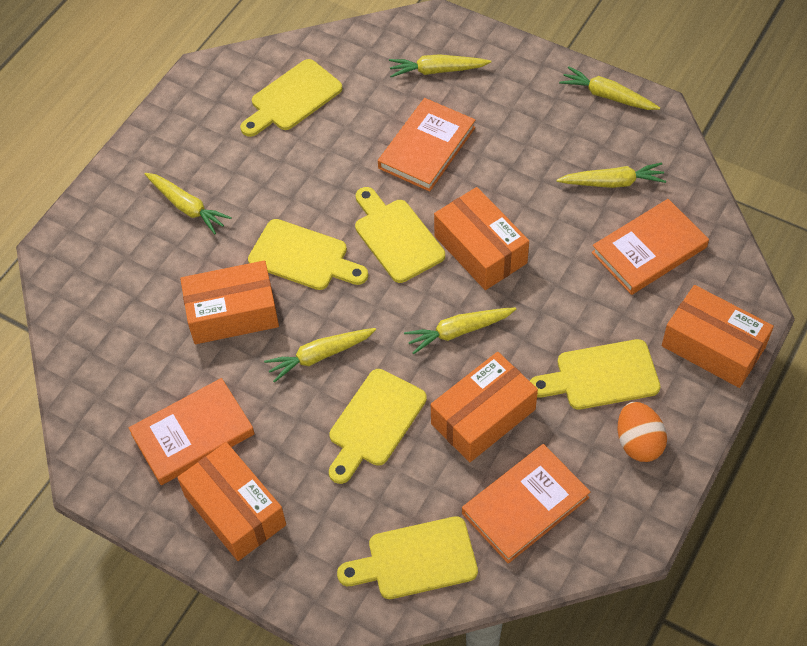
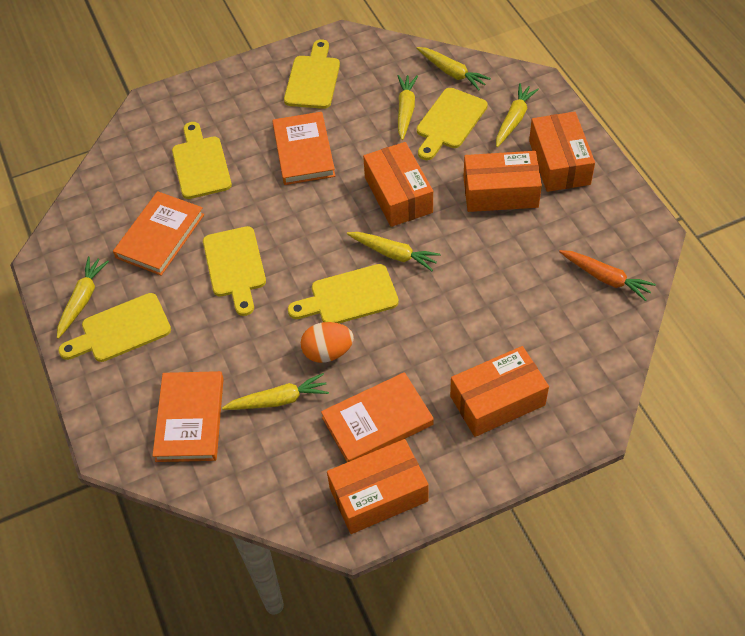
orange carrot: none = 0 -> [559,250,656,301] = 1

